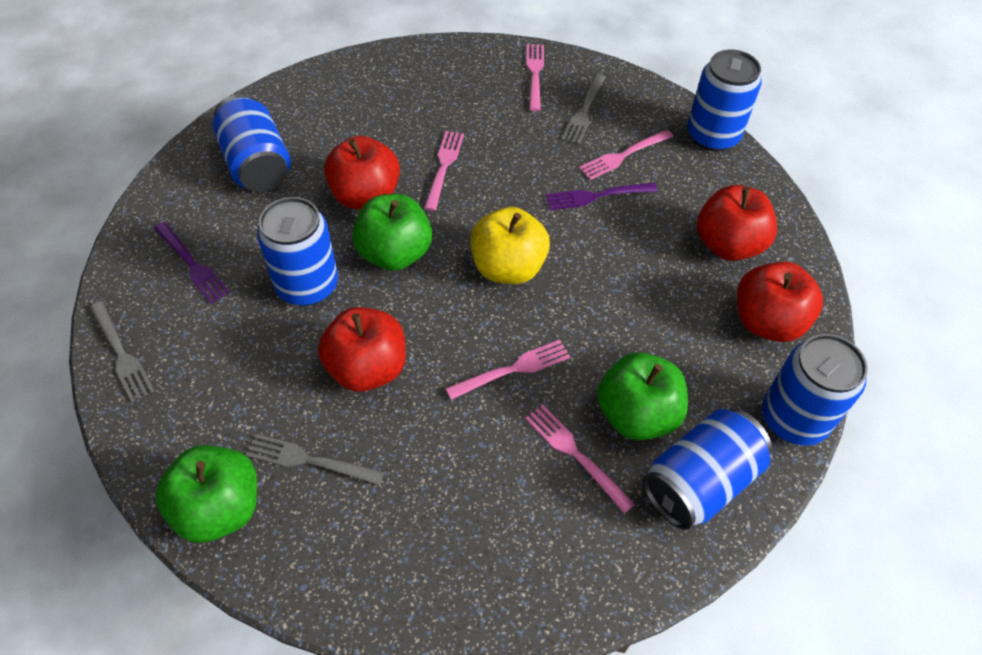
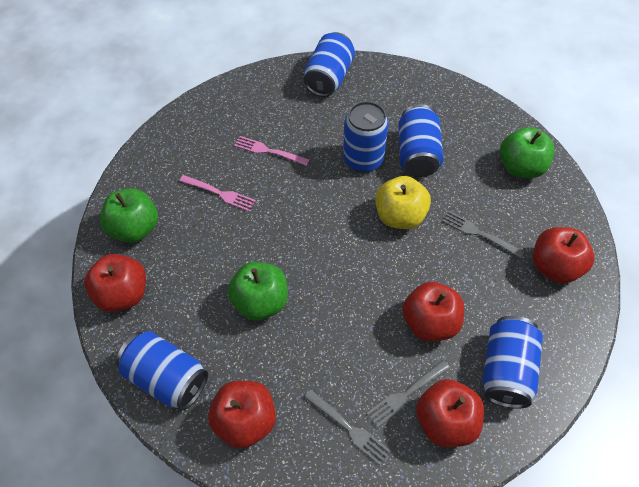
pink fork: [424,131,464,211] [445,340,570,400] [525,405,635,514] [526,44,544,111] [579,130,673,180] = 5 -> [179,175,256,211] [234,136,309,166] = 2
purple fork: [154,222,230,304] [546,183,658,210] = 2 -> none = 0
red apple: [318,307,406,392] [324,136,400,209] [697,185,777,261] [737,261,823,342] = 4 -> [84,254,146,312] [208,381,276,449] [403,282,464,342] [416,379,484,447] [533,227,594,284] = 5

